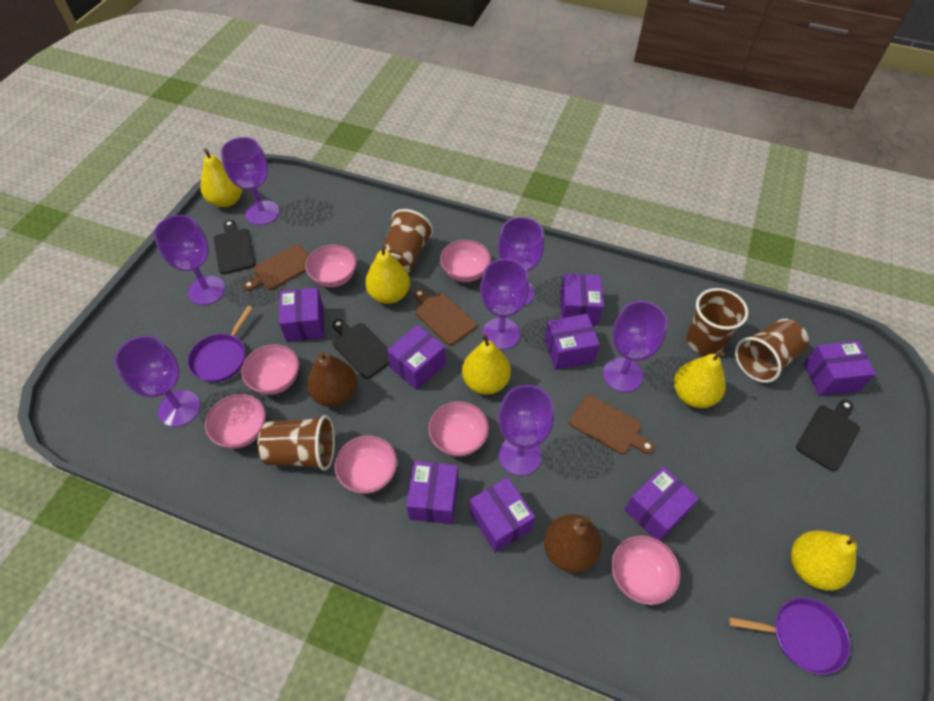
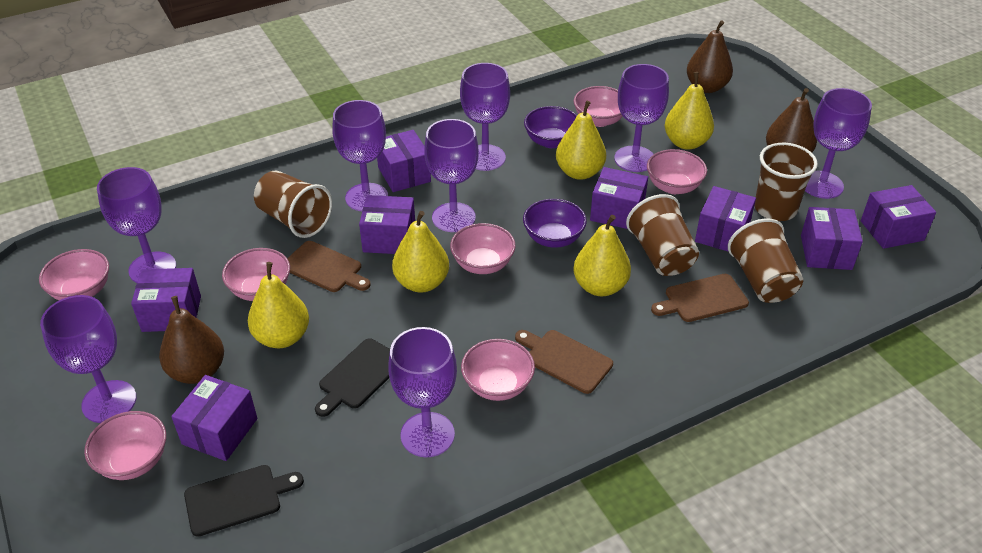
black cutting board: [214,220,255,274] [332,319,389,379] [796,399,860,472] = 3 -> [184,465,304,537] [315,339,390,417] = 2
brown pear: [307,351,357,407] [544,514,602,573] = 2 -> [159,296,224,384] [687,20,733,93] [766,88,817,152] = 3
purple bowl: none = 0 -> [523,199,587,248] [524,106,577,148] = 2
purple goblet: [114,336,201,427] [153,215,225,305] [220,137,279,225] [480,259,529,350] [498,217,544,306] [498,385,554,476] [603,301,668,392] = 7 -> [40,295,136,423] [97,167,176,283] [332,100,388,211] [388,327,457,457] [424,119,479,232] [460,63,510,171] [614,64,669,172] [805,88,872,199] = 8
purple pan: [188,306,253,382] [729,597,850,675] = 2 -> none = 0

